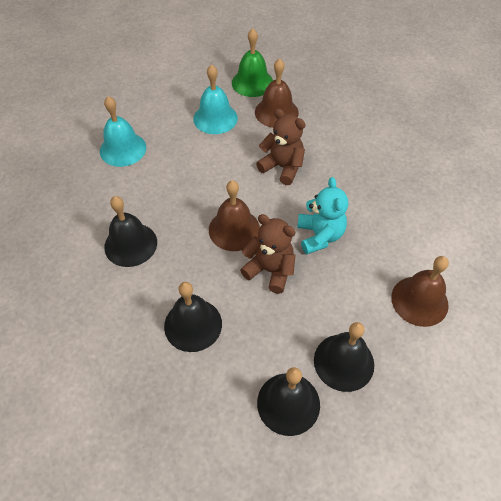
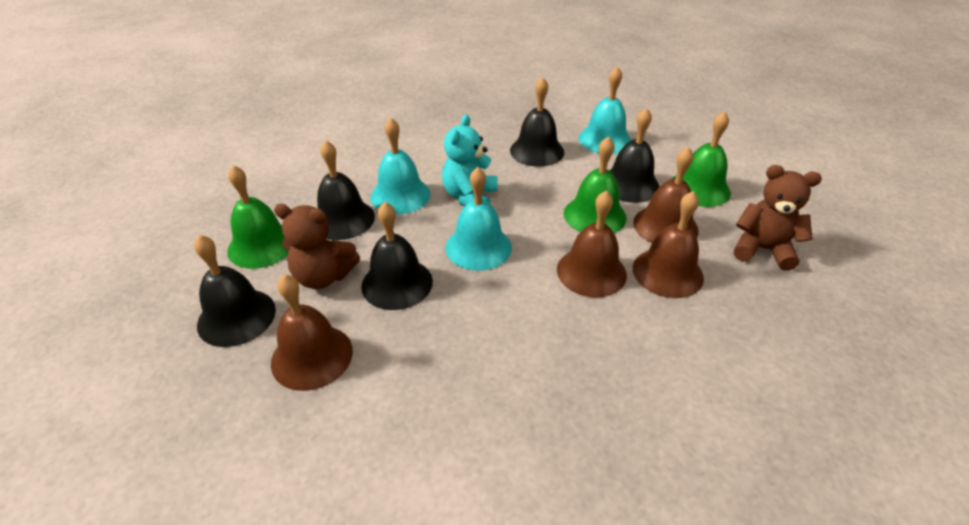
black bell: [104,196,157,267] [164,282,222,352] [257,367,320,436] [314,322,374,392] = 4 -> [194,235,276,347] [317,140,375,240] [361,202,433,310] [510,77,564,167] [609,108,660,203] = 5
brown bell: [209,180,260,251] [255,58,299,128] [391,256,449,327] = 3 -> [271,274,353,391] [557,190,627,298] [633,147,699,243] [633,191,704,298] = 4
green bell: [232,28,273,97] = 1 -> [227,165,289,269] [564,136,627,233] [672,111,731,207] = 3
turquoise bell: [100,96,146,167] [193,64,238,134] = 2 -> [370,118,430,214] [446,167,512,271] [579,66,631,154] = 3

